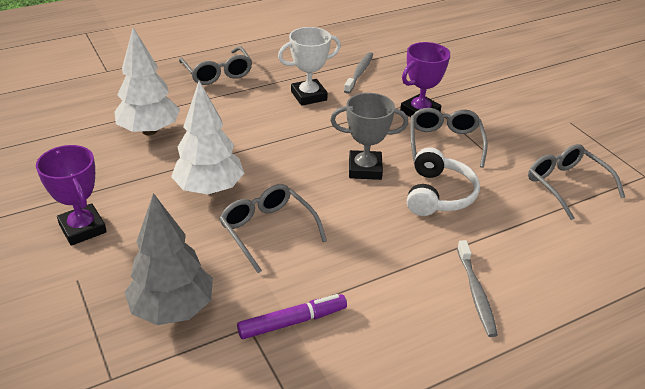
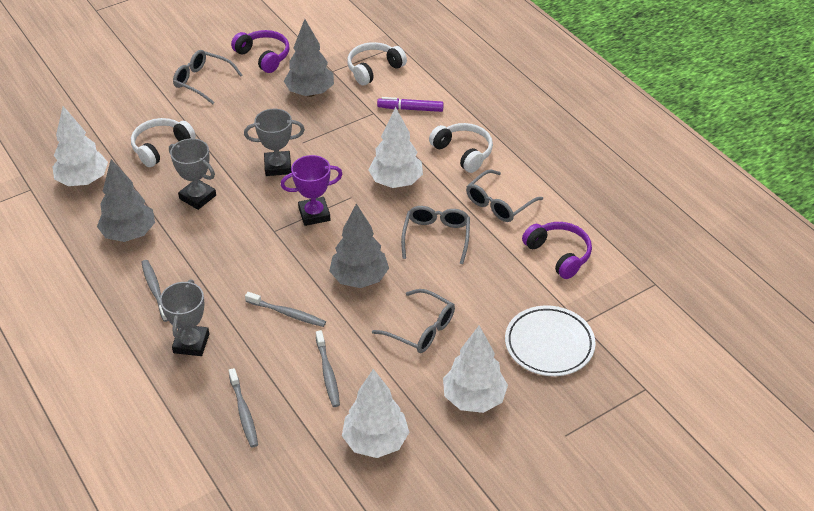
grey toothbrush: [344,52,373,94] [457,240,498,337] = 2 -> [141,260,168,322] [229,368,258,448] [245,292,326,327] [316,330,340,407] = 4
grey tree: [125,193,213,325] = 1 -> [97,159,155,242] [284,19,334,97] [329,203,389,288] = 3
grey trophy: [330,93,408,180] = 1 -> [160,279,209,356] [169,138,216,210] [244,109,305,176] = 3
purple headphones: none = 0 -> [231,30,289,73] [522,222,592,279] = 2
purple trophy: [36,145,107,246] [400,42,450,117] = 2 -> [281,155,343,226] = 1
white headphones: [407,147,480,216] = 1 -> [131,118,196,167] [347,42,407,86] [429,123,493,173] = 3
white plate: none = 0 -> [505,305,596,376] = 1
white tree: [114,27,180,135] [171,81,244,195] = 2 -> [53,106,108,186] [342,369,409,458] [368,107,423,188] [443,325,508,413] = 4
white trophy: [278,27,341,106] = 1 -> none = 0

